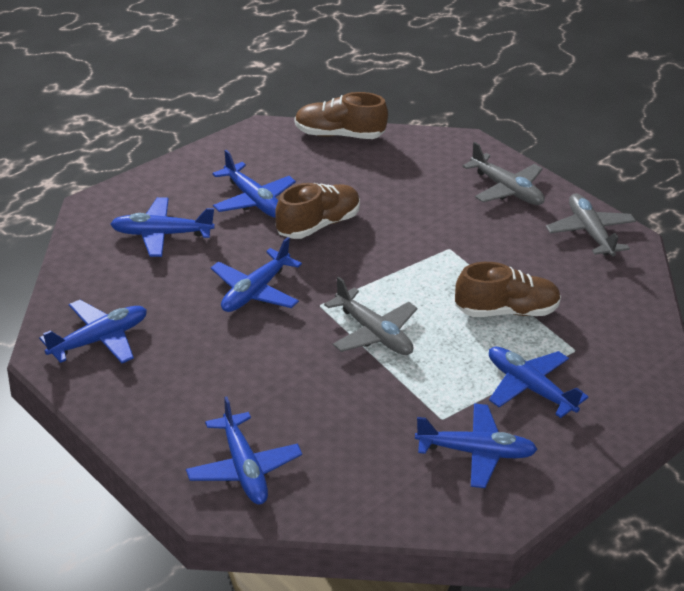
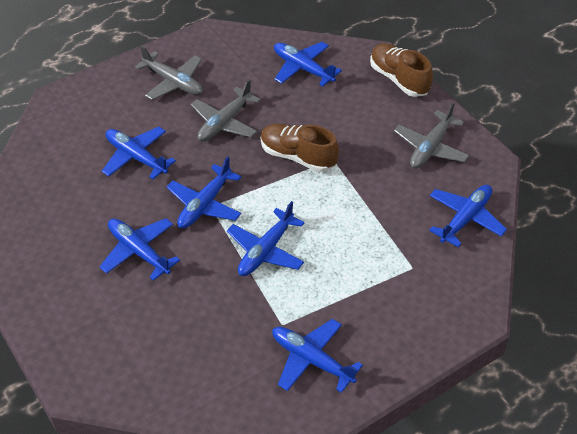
brown shoe: [275,183,360,239] [295,92,388,139] [455,262,561,317] = 3 -> [261,123,339,172] [370,43,433,97] = 2

